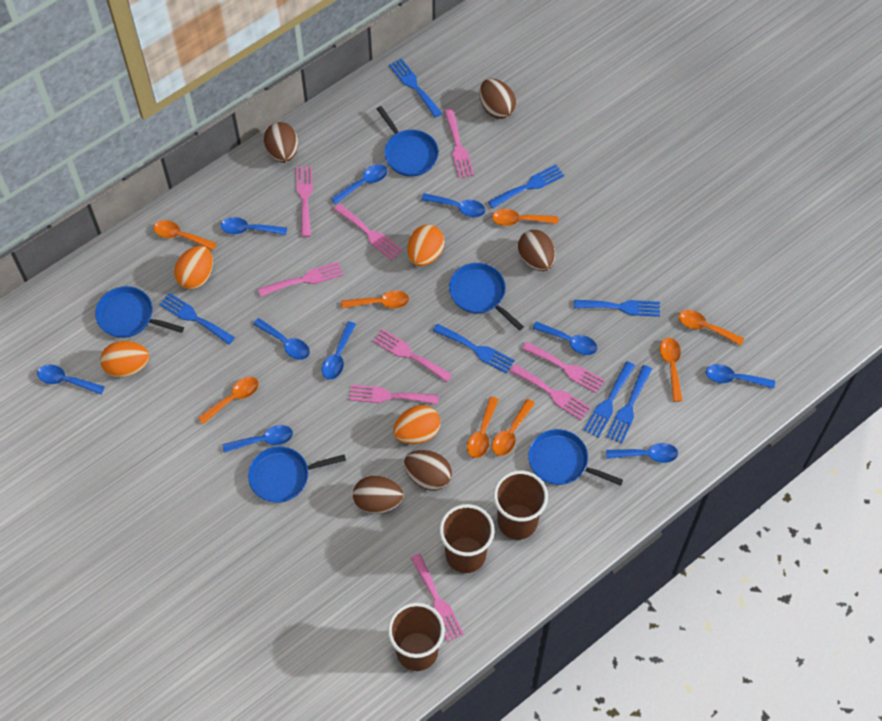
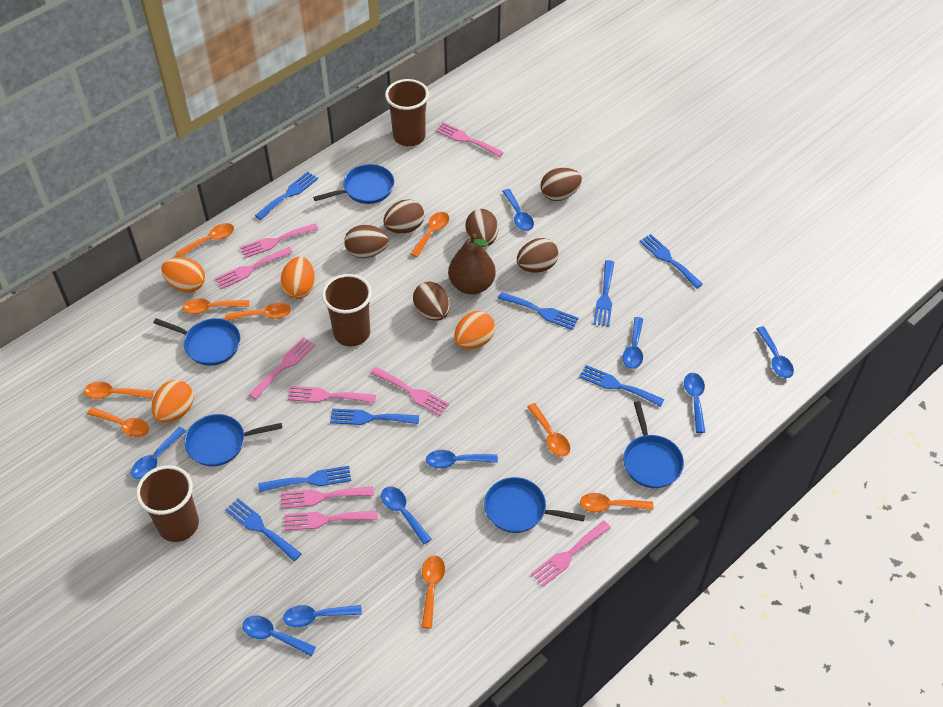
blue fork: [159,293,235,345] [389,58,442,118] [433,324,515,374] [488,165,564,209] [574,300,660,317] [584,361,635,438] [606,365,652,444] = 7 -> [225,499,302,561] [255,172,318,220] [258,466,351,492] [330,409,419,425] [498,292,579,330] [579,365,665,407] [593,260,614,327] [639,234,703,289] = 8
blue spoon: [37,365,105,395] [221,217,287,235] [222,425,293,453] [253,318,310,360] [322,321,356,380] [331,164,388,204] [421,193,485,217] [532,321,597,355] [606,443,678,463] [706,364,775,389] = 10 -> [131,427,186,479] [242,615,316,656] [283,605,362,627] [381,487,432,545] [426,450,498,468] [502,189,534,231] [623,317,643,369] [684,373,705,433] [756,326,794,378] = 9
brown egg: [264,122,298,163] [353,476,403,514] [404,450,452,491] [479,78,516,119] [518,230,555,271] = 5 -> [344,225,389,258] [383,199,424,233] [413,282,450,321] [465,209,498,247] [517,238,559,273] [540,168,582,201] = 6
brown pear: none = 0 -> [448,233,496,294] = 1
orange spoon: [154,220,217,250] [198,377,259,424] [341,290,409,309] [467,396,499,458] [492,209,558,226] [492,399,535,456] [660,338,682,402] [679,310,744,346] = 8 -> [84,382,154,399] [87,407,149,437] [176,223,234,257] [183,298,249,314] [225,303,291,321] [411,212,449,257] [422,556,445,629] [527,403,570,457] [580,493,653,512] = 9

